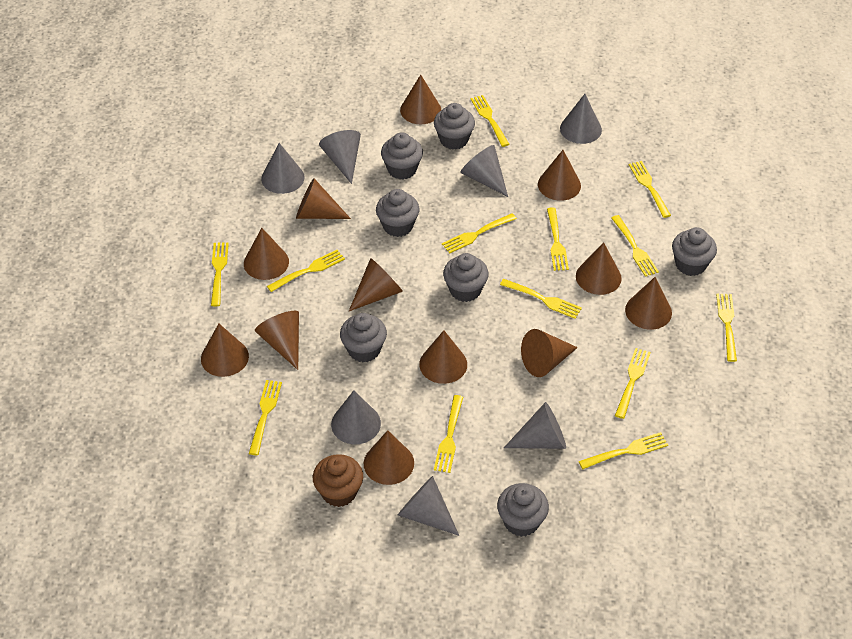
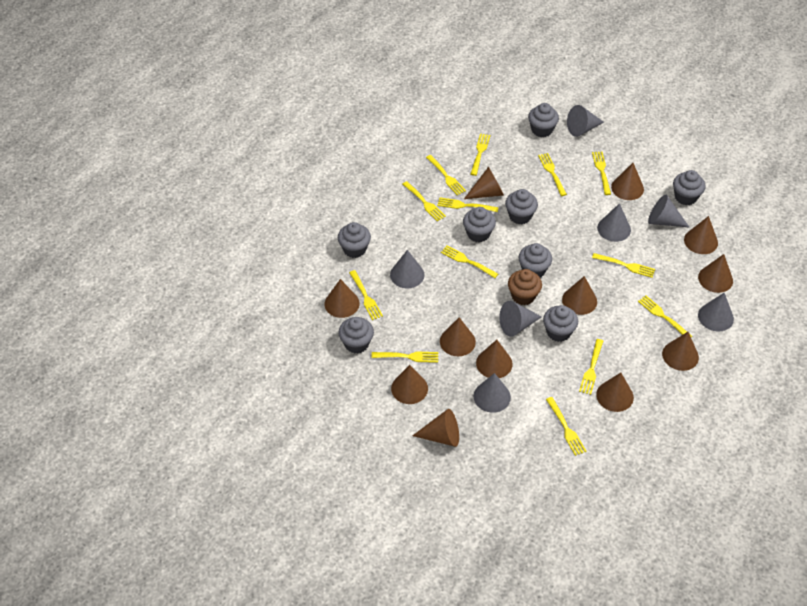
grey cupcake: [340,313,387,362] [376,189,419,237] [381,132,423,179] [434,103,475,150] [443,253,489,302] [497,483,549,537] [672,227,717,276] = 7 -> [338,222,371,258] [338,317,374,353] [463,207,496,242] [505,189,538,224] [518,243,552,277] [528,103,559,137] [543,305,578,342] [673,170,705,205] = 8

